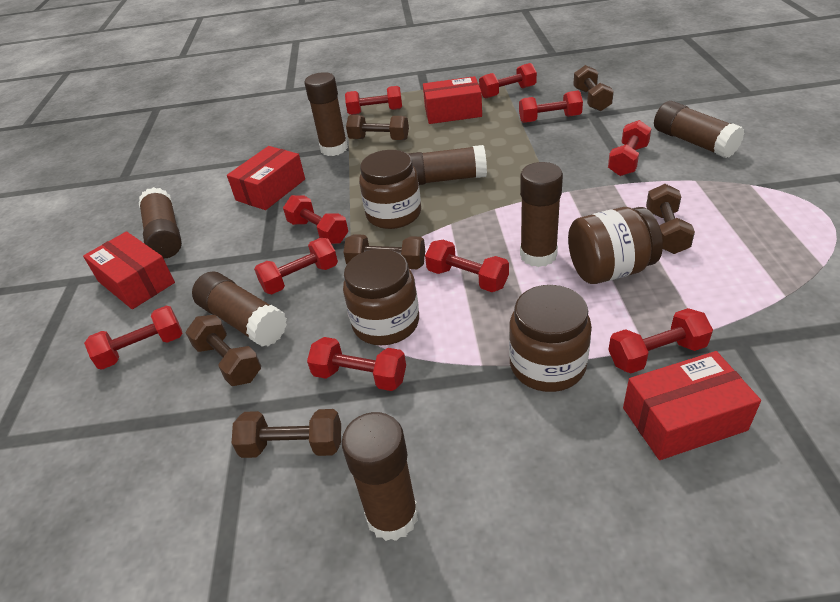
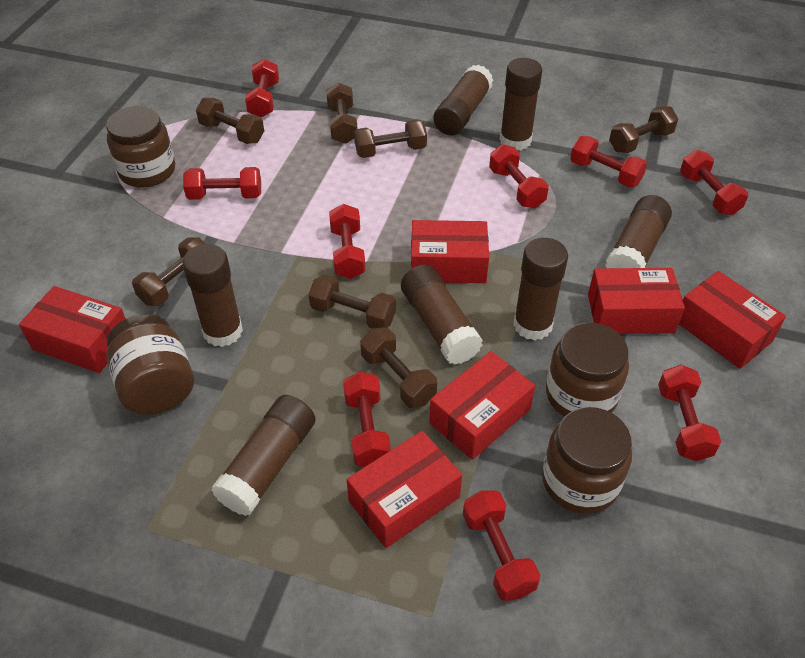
brown dumbbell: [185,315,261,386] [232,409,341,458] [343,234,425,269] [346,115,409,140] [573,65,614,111] [646,184,695,254] = 6 -> [132,237,206,306] [196,98,264,144] [308,274,396,328] [326,82,357,144] [354,120,427,158] [360,327,437,408] [609,106,678,153] = 7
red box: [83,231,175,309] [227,146,305,210] [423,76,482,124] [623,351,761,460] = 4 -> [19,286,126,373] [347,431,462,548] [411,220,489,283] [429,351,535,460] [588,268,685,334] [679,271,786,369] = 6
red dumbbell: [84,306,182,369] [254,238,338,294] [283,195,348,244] [307,337,406,391] [345,86,402,115] [425,240,509,292] [479,63,537,99] [519,91,583,123] [608,120,652,176] [608,308,713,373] = 10 -> [183,167,261,200] [245,59,279,117] [329,204,365,279] [343,372,391,467] [463,490,540,601] [489,144,549,208] [570,136,647,187] [658,365,721,461] [680,150,748,215] = 9

